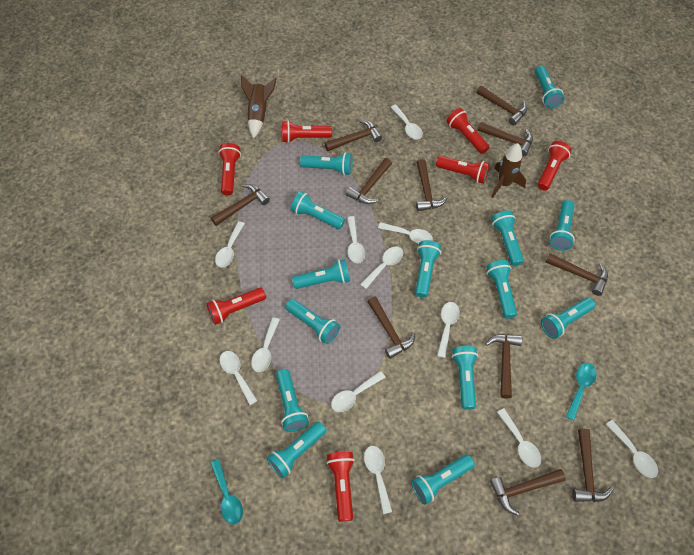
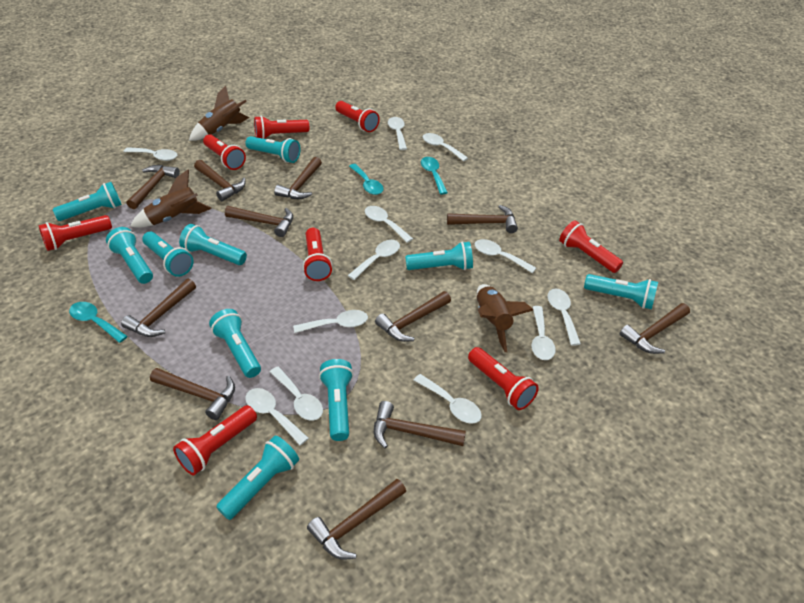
brown rocket: [241,75,277,139] [491,143,526,198] = 2 -> [130,169,212,228] [189,86,249,141] [477,284,533,352] = 3
red flashlight: [206,287,266,325] [218,143,241,195] [282,121,332,143] [326,452,355,522] [436,156,490,184] [446,108,489,154] [537,141,572,190] = 7 -> [39,215,112,251] [173,405,257,475] [203,134,246,170] [254,116,309,139] [303,228,332,281] [335,101,380,132] [468,347,539,410] [559,220,623,273] = 8
turquoise flashlight: [267,421,326,478] [276,369,309,432] [285,299,340,344] [291,191,345,229] [292,259,350,289] [300,152,353,175] [411,455,475,505] [415,240,441,298] [452,346,478,410] [486,260,517,319] [491,210,524,266] [535,66,564,108] [541,297,595,339] [550,200,575,251] = 14 -> [53,182,122,221] [106,227,153,284] [142,232,194,277] [179,224,247,265] [209,309,261,378] [216,436,299,520] [246,136,301,163] [319,359,353,441] [405,241,473,270] [584,274,658,309] = 10
turquoise spoon: [210,459,243,524] [566,363,597,420] = 2 -> [69,302,128,343] [349,164,384,195] [421,157,448,195] = 3

